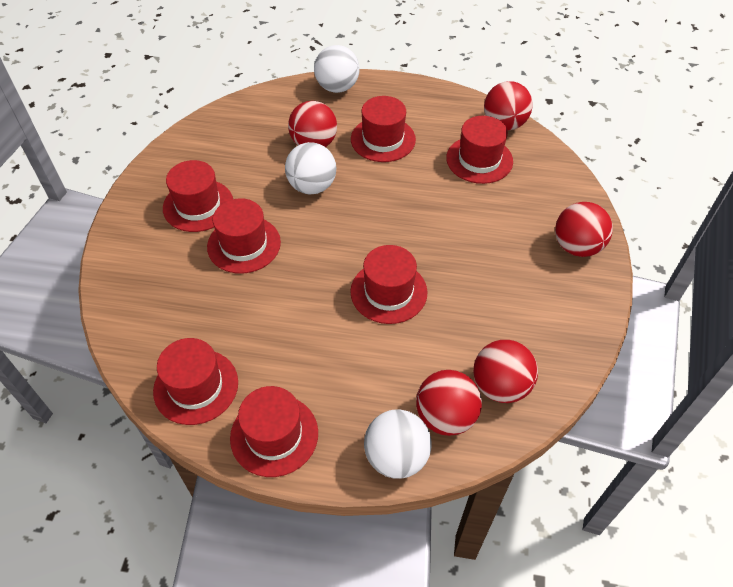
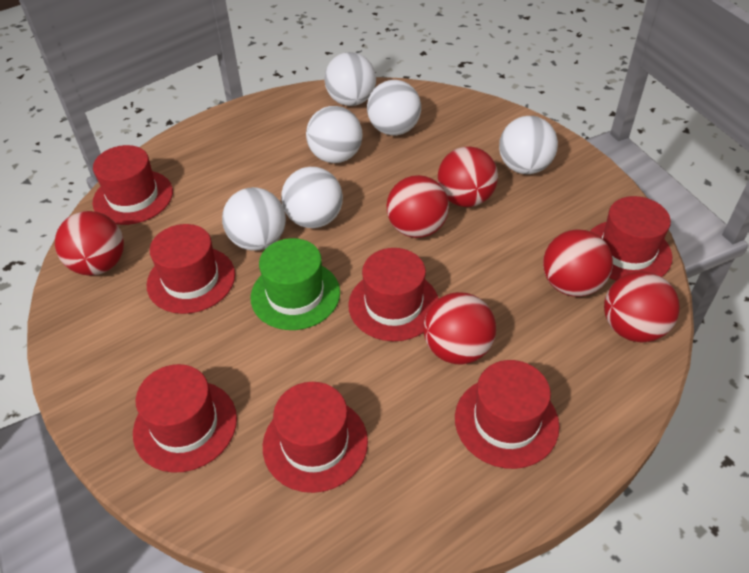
green hat: none = 0 -> [250,238,340,330] = 1
red ball: [288,101,337,147] [416,370,482,436] [474,340,538,403] [484,81,532,130] [555,202,613,257] = 5 -> [55,211,124,276] [386,175,449,238] [423,292,496,365] [438,147,498,207] [543,229,613,297] [604,272,680,343] = 6
white ball: [285,142,336,194] [314,45,359,93] [364,409,431,479] = 3 -> [222,187,286,251] [281,167,343,228] [306,106,362,163] [324,52,376,106] [367,80,421,135] [499,116,558,174] = 6

